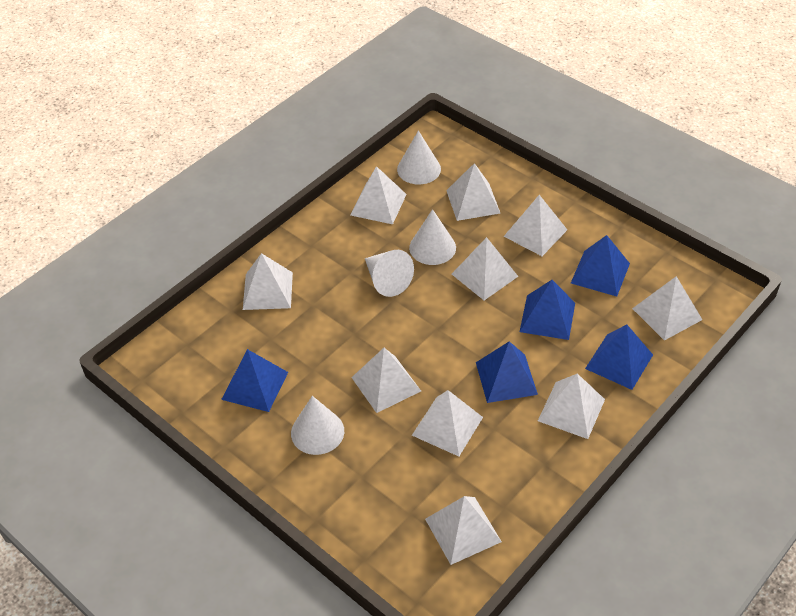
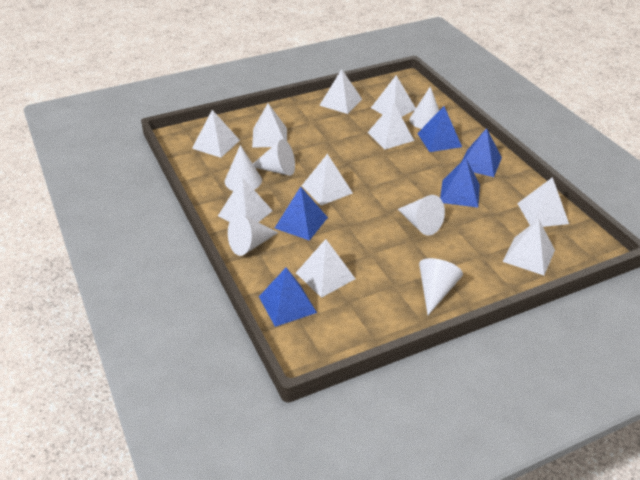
white cone: [291,396,344,455] [365,250,414,297] [397,130,441,184] [409,209,456,265] = 4 -> [225,145,262,191] [228,213,278,256] [253,139,295,176] [398,195,445,235] [410,86,439,129] [419,258,463,315] = 6

